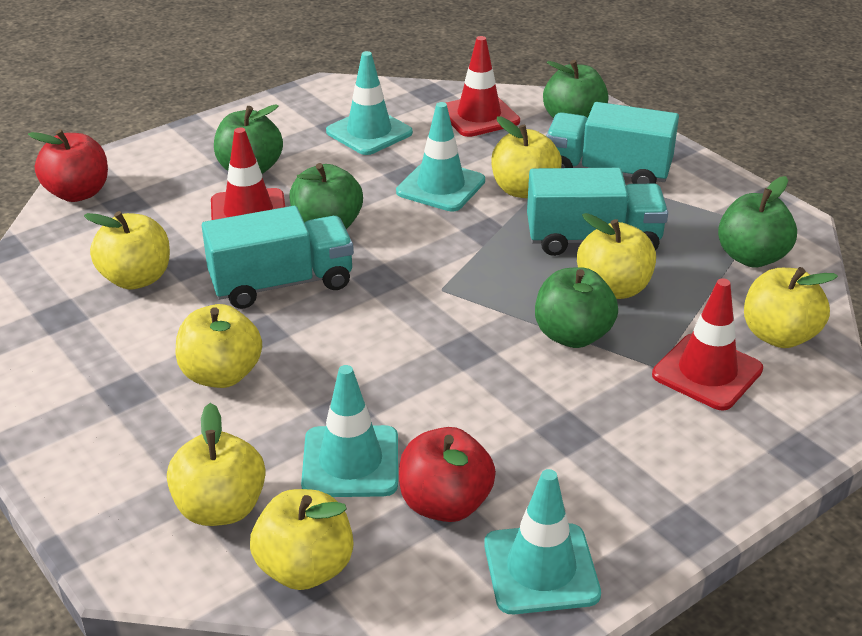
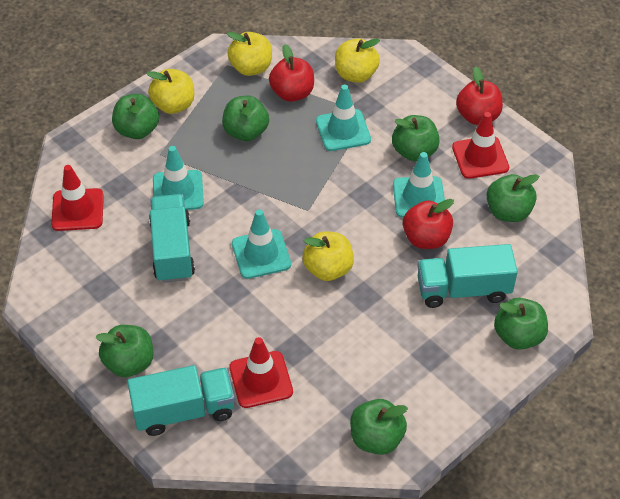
green apple: [214,104,283,174] [289,163,363,229] [535,267,618,348] [543,60,609,119] [718,176,797,268] = 5 -> [95,325,153,377] [112,94,159,139] [222,96,269,141] [350,399,408,455] [392,115,440,161] [486,174,539,222] [494,298,548,350] = 7
red apple: [28,129,108,202] [399,427,496,522] = 2 -> [269,44,314,102] [403,199,454,249] [456,67,503,125] = 3
yellow apple: [84,211,170,290] [167,403,266,526] [176,304,262,388] [250,489,353,590] [491,116,562,198] [577,213,656,299] [744,267,838,348] = 7 -> [146,69,194,114] [227,32,272,76] [303,231,354,281] [335,38,380,83] = 4

